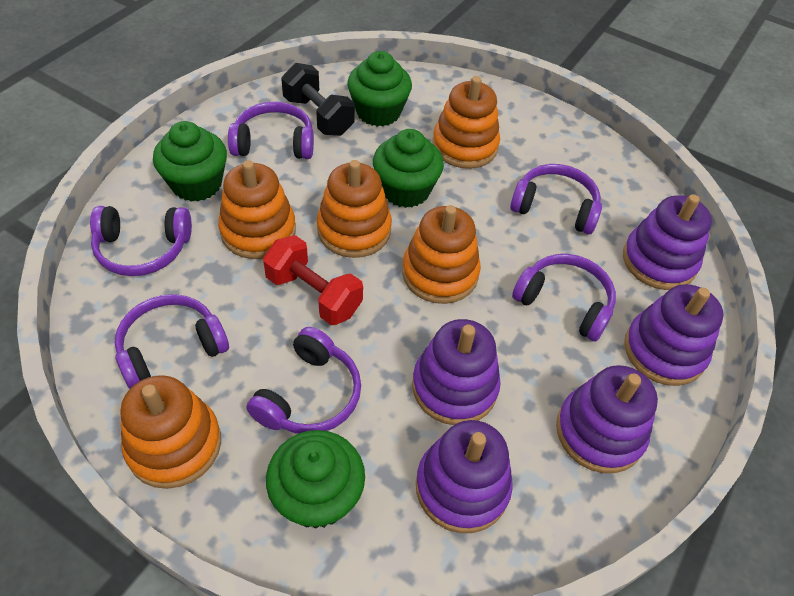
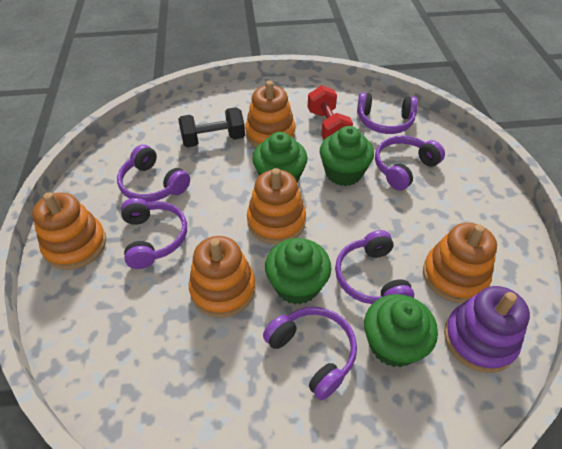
purple stacking toy: [412,319,501,425] [416,420,513,533] [556,365,658,473] [623,194,712,290] [624,284,723,386] = 5 -> [444,286,530,373] = 1

